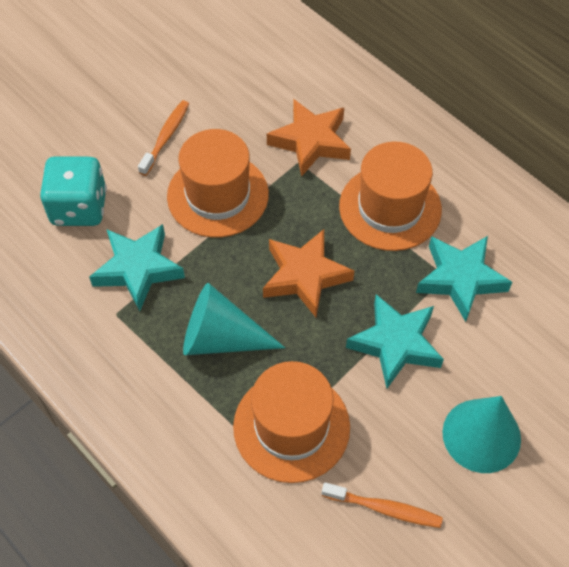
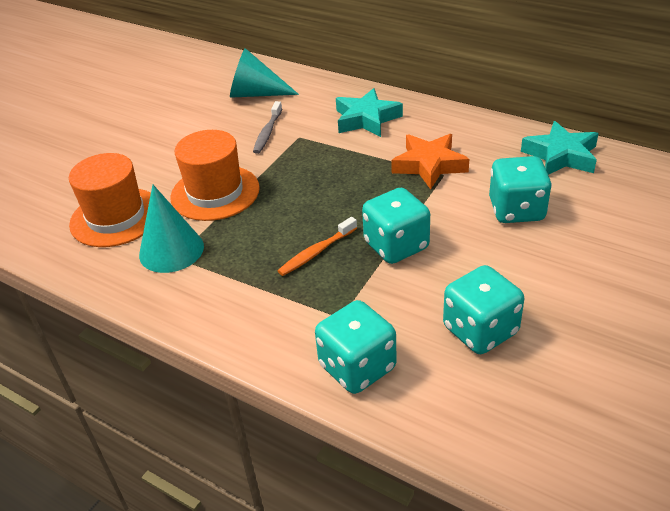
grey toothbrush: none = 0 -> [253,101,282,154] = 1
orange hat: [167,129,269,238] [233,361,350,483] [339,141,442,251] = 3 -> [69,153,151,247] [170,130,260,221] = 2
orange star: [263,229,354,317] [267,99,351,177] = 2 -> [391,134,469,189] = 1
orange toothbrush: [138,100,189,176] [322,482,443,528] = 2 -> [278,217,357,276] = 1
turquoise dice: [40,156,107,226] = 1 -> [315,300,397,394] [362,187,430,264] [443,265,524,354] [489,156,552,223] = 4
turquoise star: [89,224,185,311] [346,294,444,388] [416,236,512,322] = 3 -> [336,88,403,137] [521,121,599,175] = 2

